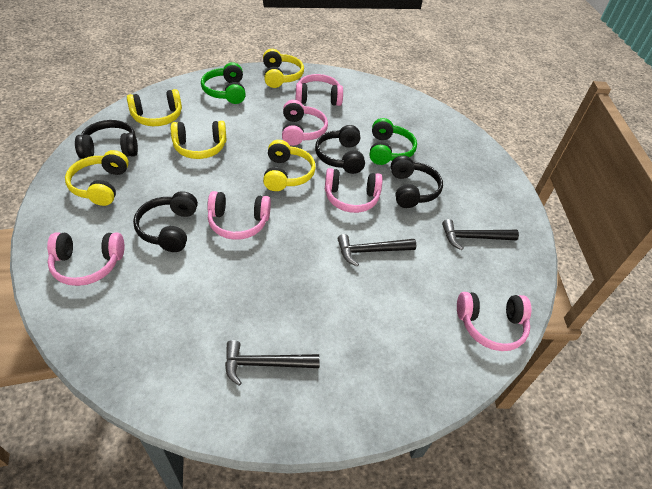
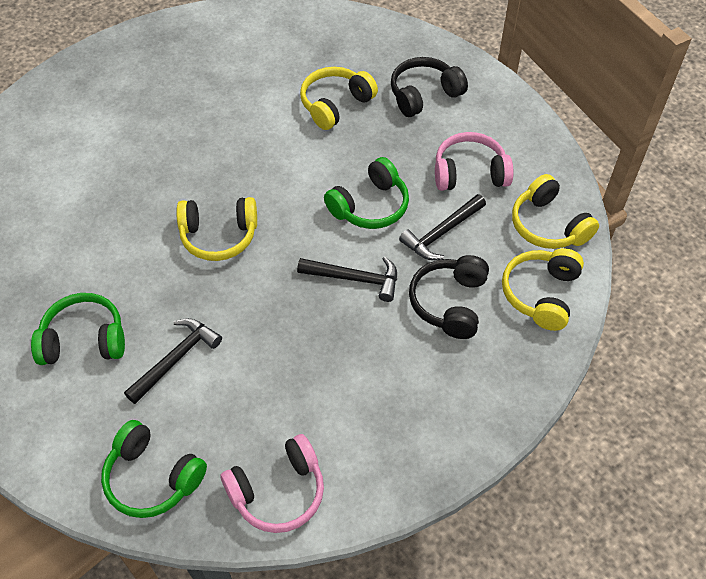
black headphones: [75,120,138,159] [133,191,198,252] [315,125,365,174] [391,156,443,208] = 4 -> [391,57,468,117] [409,255,489,339] = 2
green headphones: [201,62,246,104] [370,118,417,165] = 2 -> [31,293,125,365] [101,420,207,518] [324,157,409,229] = 3
pink headphones: [47,232,124,286] [207,191,271,240] [282,100,328,146] [295,74,343,106] [325,168,383,213] [457,292,531,351] = 6 -> [221,434,324,533] [435,132,514,191] = 2
yellow headphones: [65,150,129,206] [127,89,182,126] [171,121,226,159] [263,49,304,88] [263,140,316,191] = 5 -> [176,197,257,261] [300,67,378,130] [502,248,584,331] [512,174,599,249] = 4

